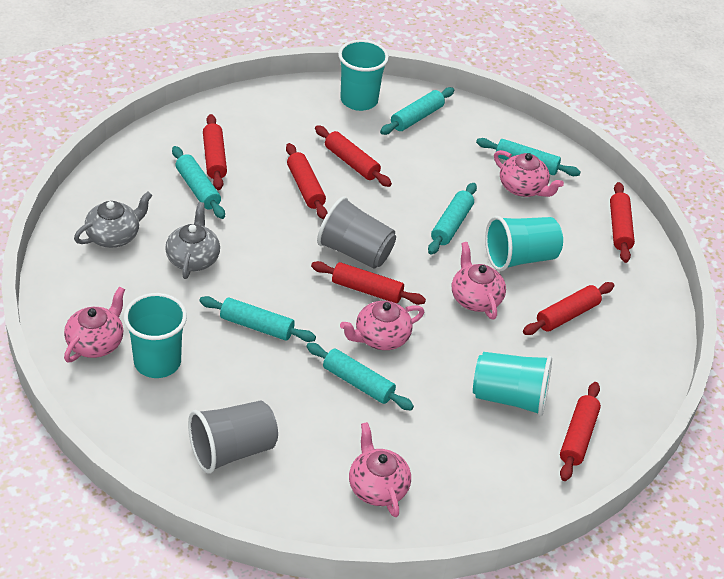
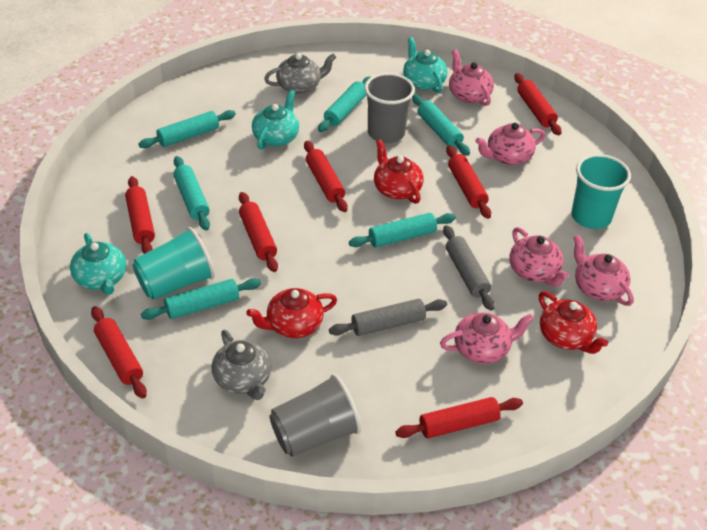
grey rolling pin: none = 0 -> [329,299,447,336] [443,225,495,311] = 2
red teapot: none = 0 -> [246,288,337,338] [374,139,424,204] [539,291,608,354] = 3
turquoise cup: [124,293,187,378] [338,40,389,111] [473,352,552,416] [485,216,563,271] = 4 -> [132,227,215,300] [571,154,631,229] = 2
turquoise teapot: none = 0 -> [70,233,126,295] [252,90,299,150] [403,37,448,93] = 3

